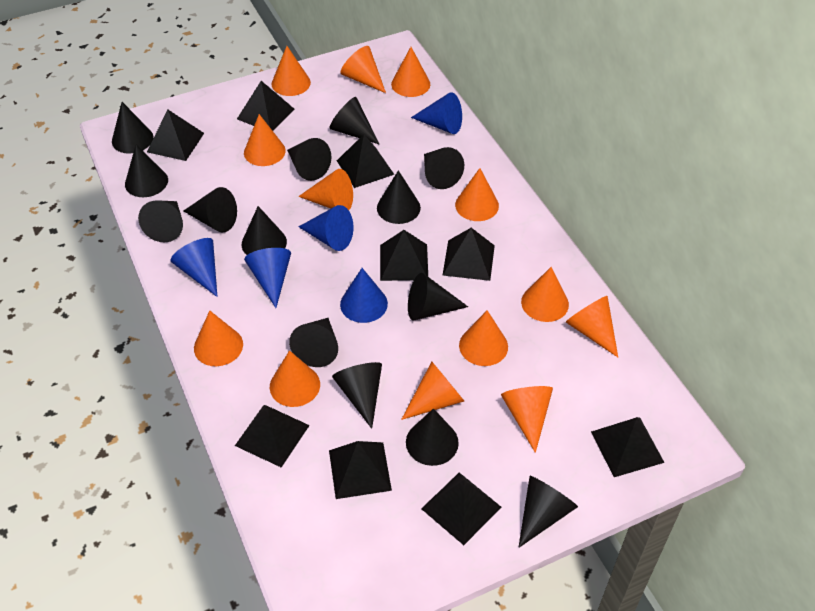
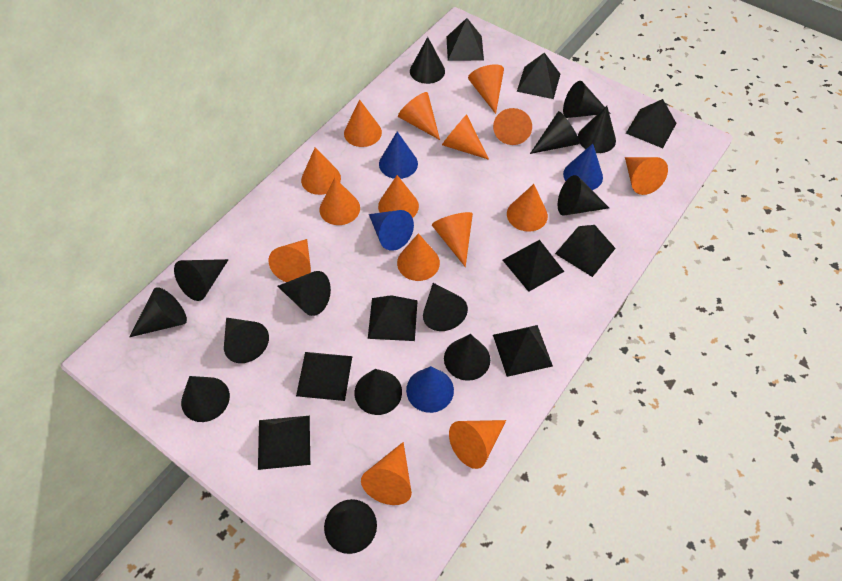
blue cone: [171,238,217,297] [244,248,291,308] [298,205,353,251] [340,268,388,323] [411,92,462,134] = 5 -> [369,210,414,251] [379,132,418,179] [406,366,454,413] [563,144,603,190] = 4
orange cone: [194,310,243,366] [244,114,286,166] [270,350,320,407] [271,46,311,96] [298,169,353,210] [340,46,386,93] [391,47,430,97] [401,362,464,420] [455,168,499,221] [459,310,508,366] [501,386,553,453] [521,267,569,322] [566,296,618,357] = 13 -> [268,239,311,282] [301,147,341,195] [320,178,360,225] [344,99,382,147] [361,442,412,505] [378,175,419,218] [397,233,440,281] [398,92,440,140] [432,212,473,267] [442,115,489,160] [449,420,506,469] [468,64,504,114] [493,108,532,145] [507,184,548,232] [625,157,668,195] = 15

